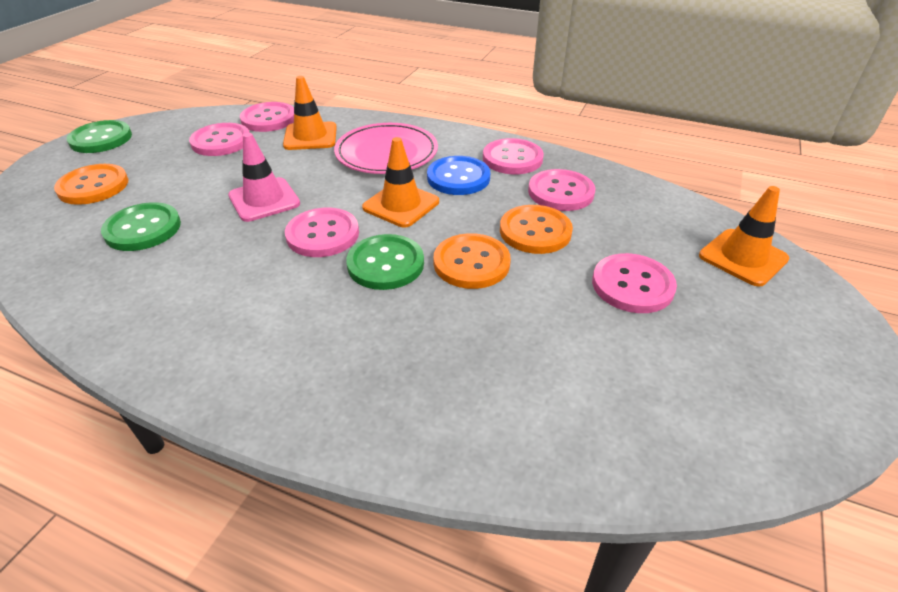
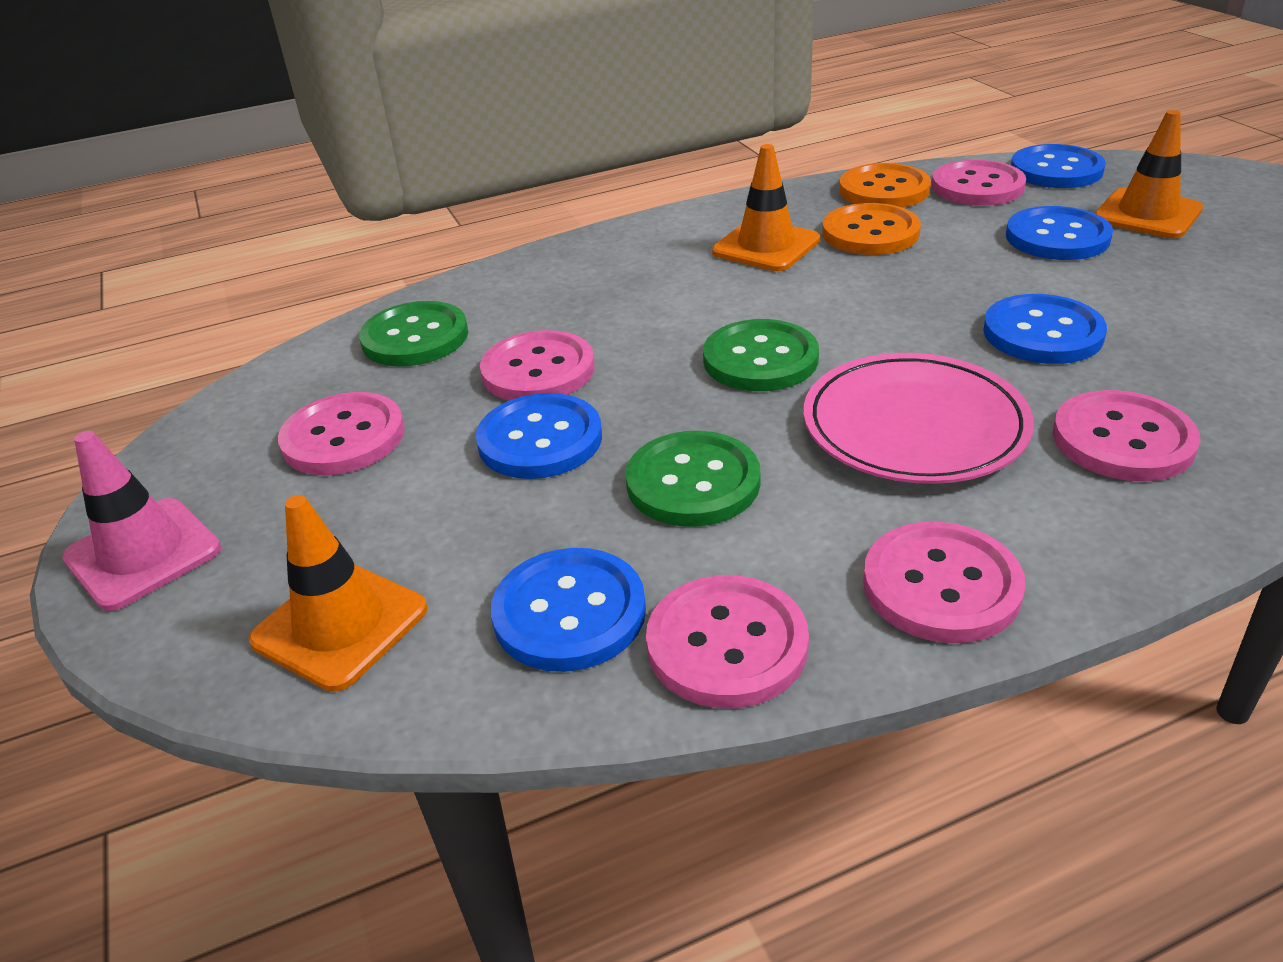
blue button: [427,156,490,195] = 1 -> [476,393,602,479] [491,548,646,672] [983,294,1107,364] [1006,206,1113,260] [1011,144,1106,188] = 5
orange button: [54,164,129,205] [433,233,511,289] [500,205,573,254] = 3 -> [822,203,921,255] [839,163,931,208] = 2

